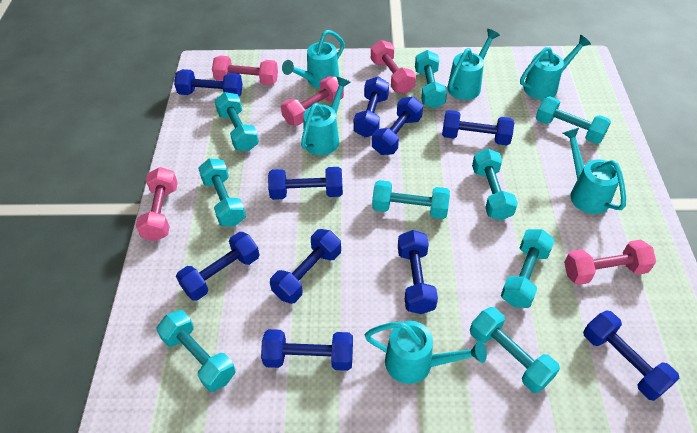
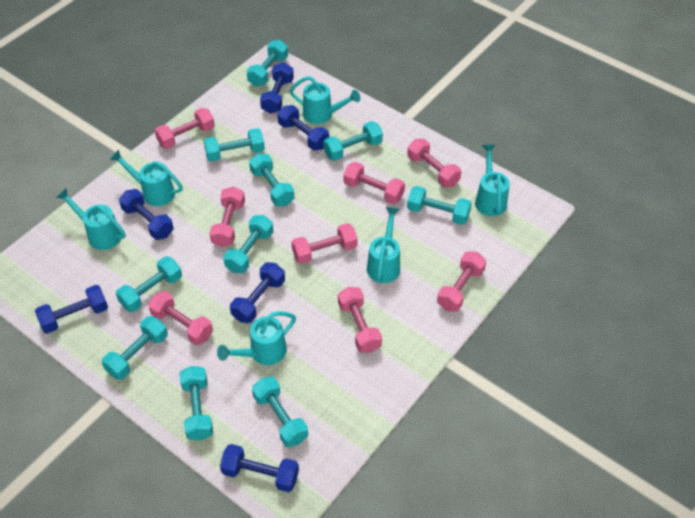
blue dumbbell: [174,69,243,96] [176,232,260,301] [261,329,353,371] [268,167,343,200] [270,229,341,304] [354,77,389,137] [372,97,423,155] [398,230,438,314] [442,110,514,145] [583,310,679,401] = 10 -> [35,285,108,334] [119,189,174,240] [220,444,299,492] [230,262,285,323] [260,63,294,114] [278,105,329,150] = 6
pink dumbbell: [136,167,178,241] [212,56,278,85] [281,76,344,126] [371,40,416,94] [564,239,656,285] = 5 -> [148,291,213,345] [154,108,215,149] [209,186,245,247] [292,223,358,264] [338,287,382,353] [343,162,405,204] [407,139,461,188] [437,251,486,312] = 8
turquoise dumbbell: [156,310,236,392] [198,158,246,226] [215,92,259,151] [372,180,450,219] [415,50,447,109] [470,307,560,393] [472,148,518,220] [501,229,555,308] [536,96,611,144] = 9 -> [102,316,168,380] [116,257,182,312] [179,366,213,440] [204,128,265,162] [223,215,274,273] [246,40,288,87] [249,153,294,206] [252,376,308,447] [323,121,383,161] [407,186,472,225] = 10

